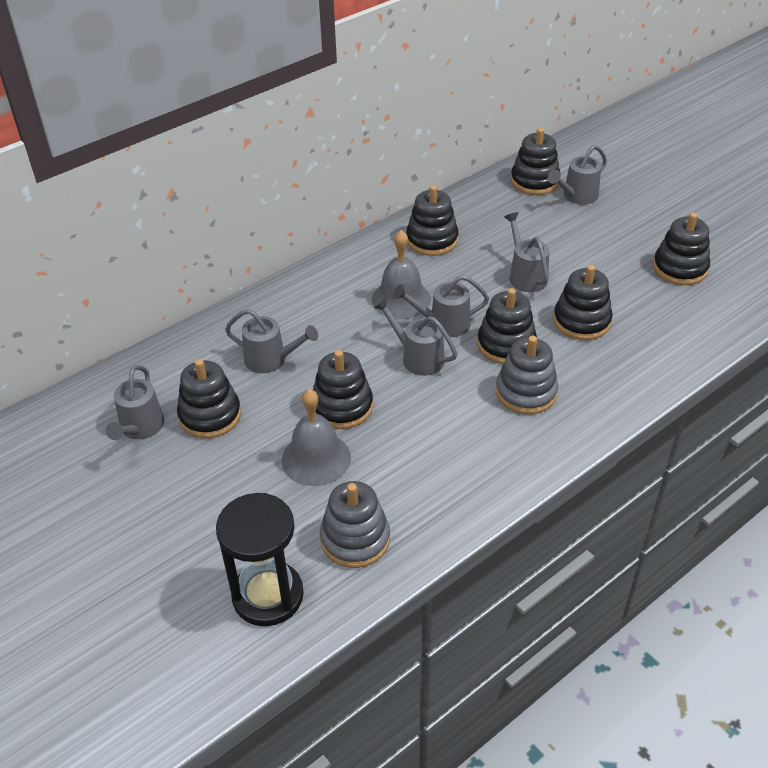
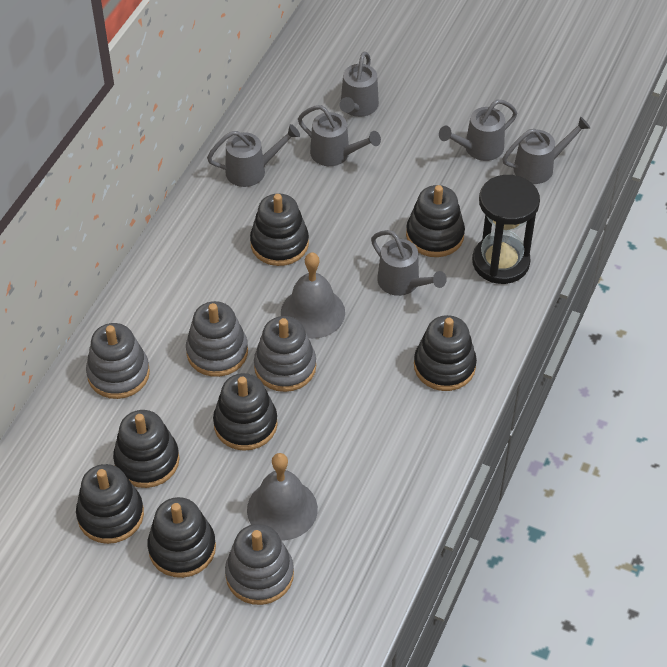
grey stacking toy: [320,481,390,568] [496,336,558,414] = 2 -> [86,323,150,399] [186,301,248,377] [225,524,294,605] [254,316,316,392] = 4

